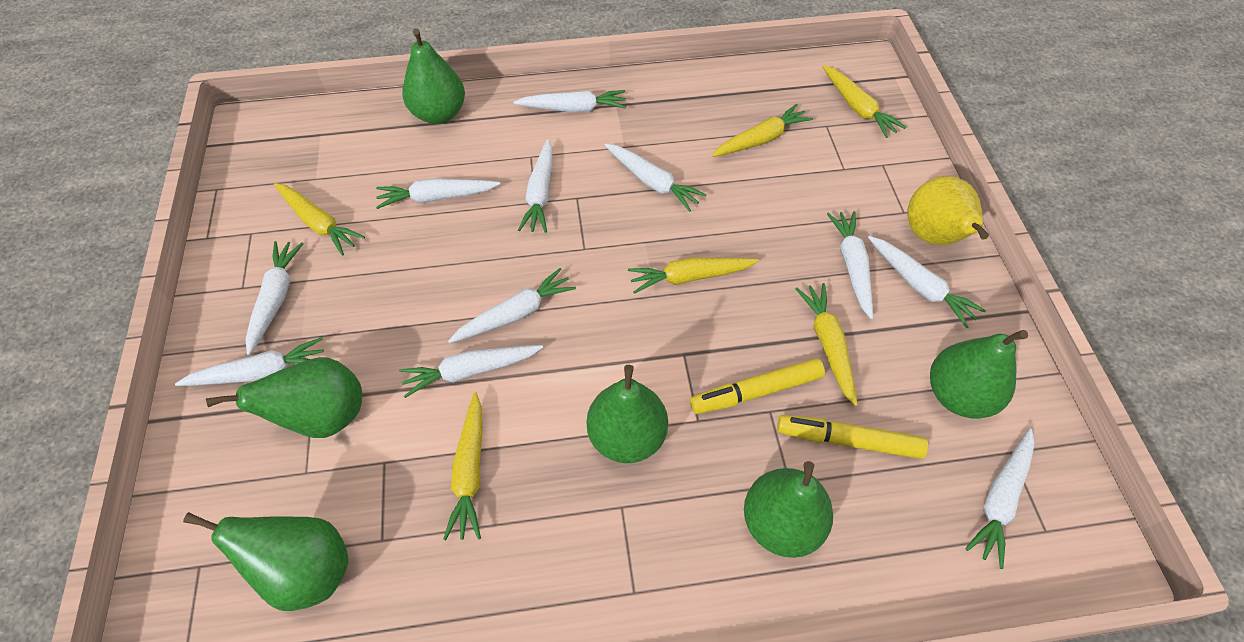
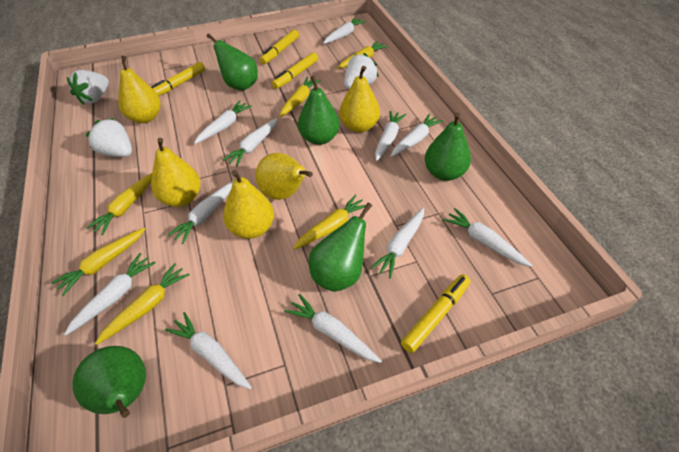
green pear: [183,512,348,611] [206,357,362,438] [402,28,465,124] [587,365,668,463] [744,461,833,558] [930,330,1028,419] = 6 -> [72,346,146,418] [207,33,258,90] [298,76,340,145] [309,203,372,292] [425,112,471,181] = 5
white strawberry: none = 0 -> [67,70,109,105] [85,118,132,157] [344,53,379,89] = 3
yellow marker: [690,358,825,414] [777,415,928,459] = 2 -> [151,62,205,96] [260,30,299,64] [272,52,318,89] [401,274,470,353] = 4
yellow pear: [908,176,989,245] = 1 -> [118,56,161,123] [151,138,201,207] [223,170,274,239] [255,153,313,200] [339,66,380,133] = 5

